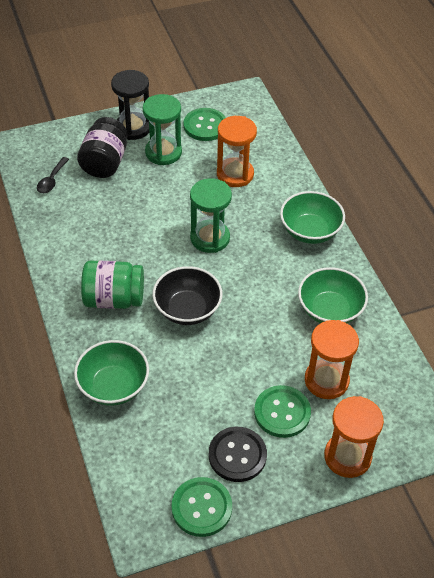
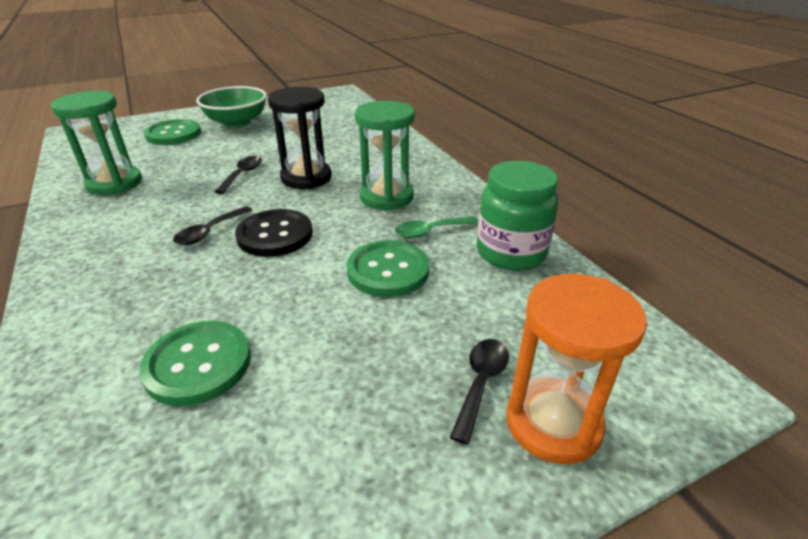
black bowl: [153,266,222,325] = 1 -> none = 0
black jar: [77,117,128,178] = 1 -> none = 0
black spoon: [37,157,69,193] = 1 -> [173,206,252,245] [215,156,262,194] [450,339,509,444] = 3
green bowl: [74,340,149,406] [280,191,345,244] [298,267,368,323] = 3 -> [196,86,267,128] = 1
green spoon: none = 0 -> [395,217,479,238] = 1
orange hourglass: [217,116,257,187] [305,320,359,399] [324,396,384,478] = 3 -> [506,274,647,464] = 1

